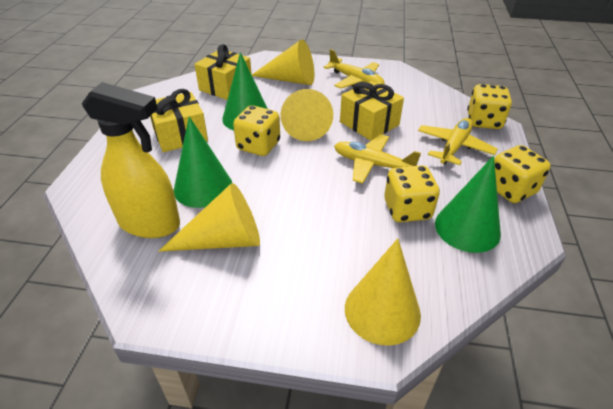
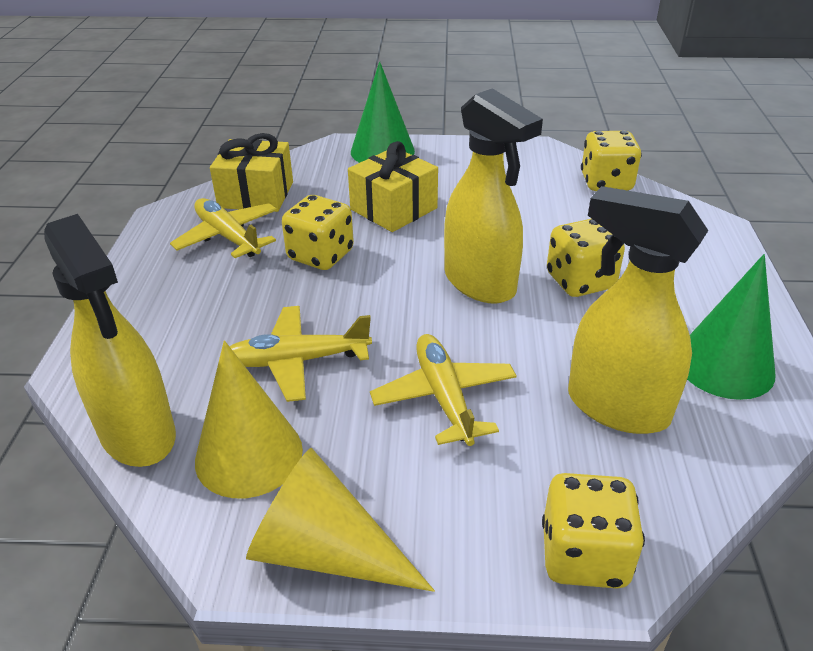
green cone: [174,116,232,208] [222,52,268,130] [435,156,501,253] = 3 -> [351,61,415,163] [687,254,775,400] = 2
yellow cone: [158,183,260,252] [252,39,314,85] [281,89,333,141] [345,238,421,346] = 4 -> [195,341,303,498] [246,448,435,592] = 2
yellow gift: [150,89,208,152] [195,44,252,100] [340,81,404,141] = 3 -> [210,133,293,212] [348,141,438,232] = 2
yellow spray bottle: [82,82,180,238] = 1 -> [44,214,176,467] [444,88,543,304] [568,186,708,434] = 3

